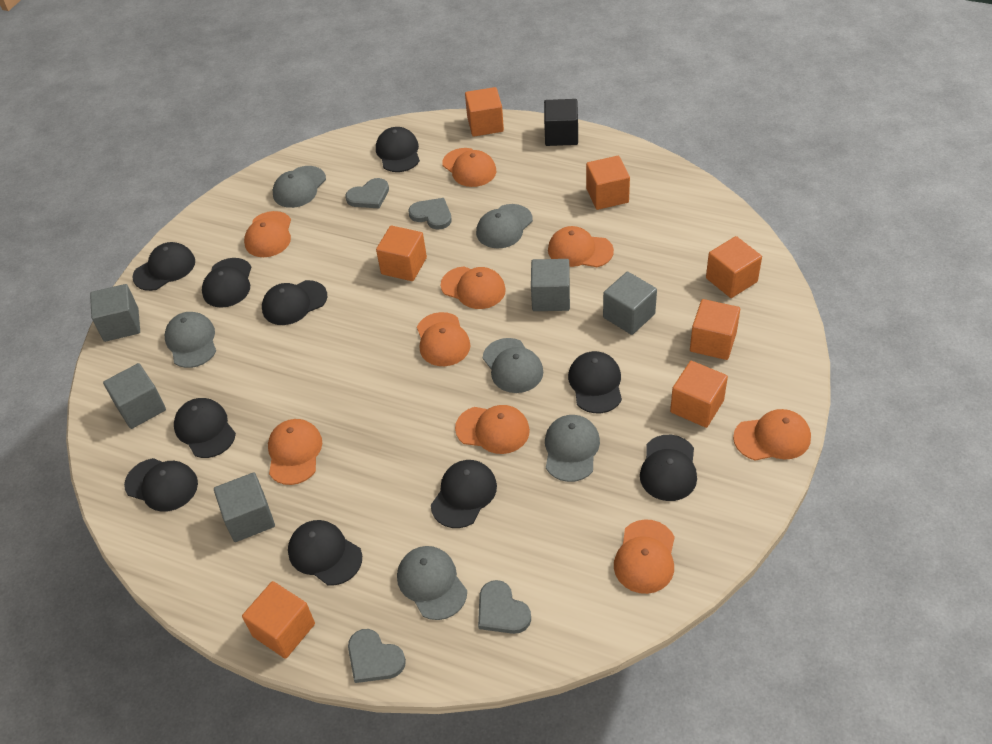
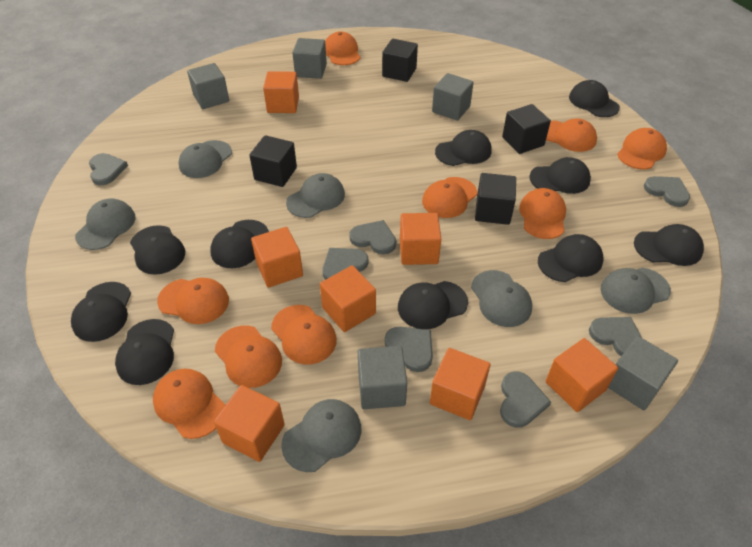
black cube: [544,99,578,146] = 1 -> [249,135,297,187] [382,39,418,82] [475,173,516,225] [502,104,551,154] = 4
grey heart: [345,178,389,208] [348,629,406,683] [409,198,452,230] [478,580,531,634] = 4 -> [89,153,128,185] [322,248,369,280] [349,220,396,254] [385,327,433,372] [500,371,551,428] [589,317,642,356] [644,176,690,207] = 7

